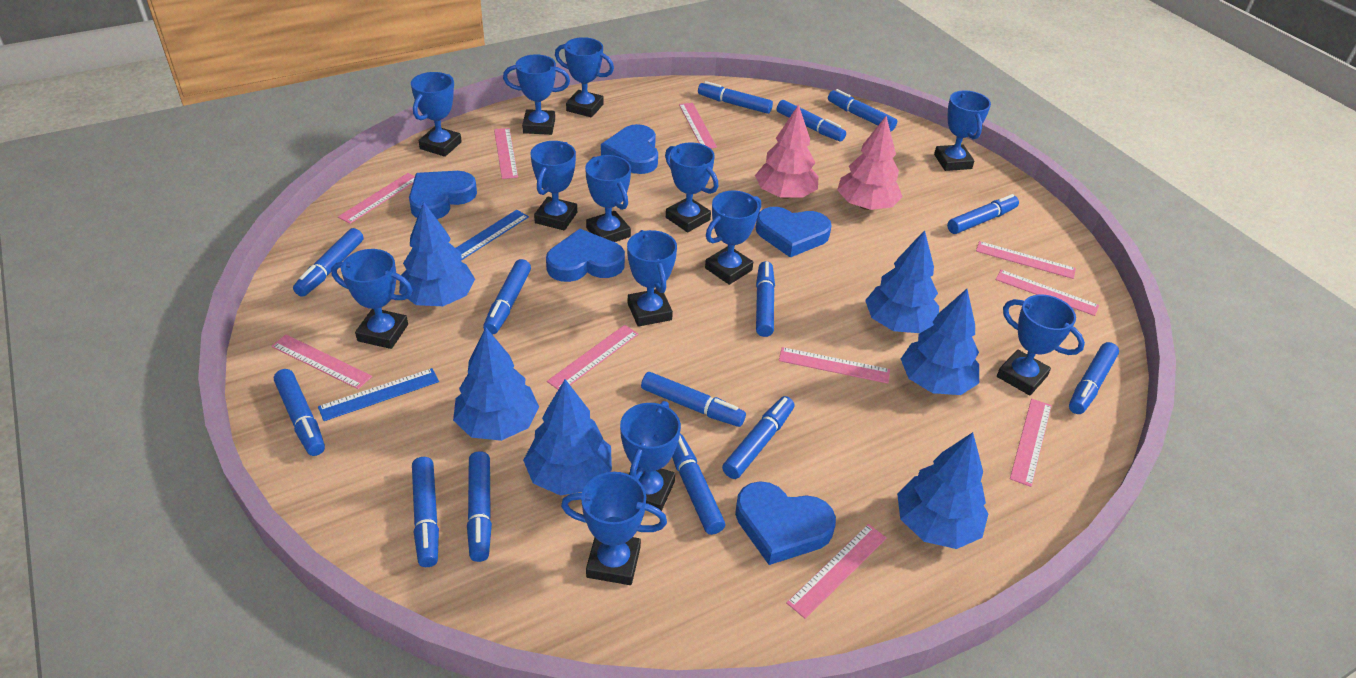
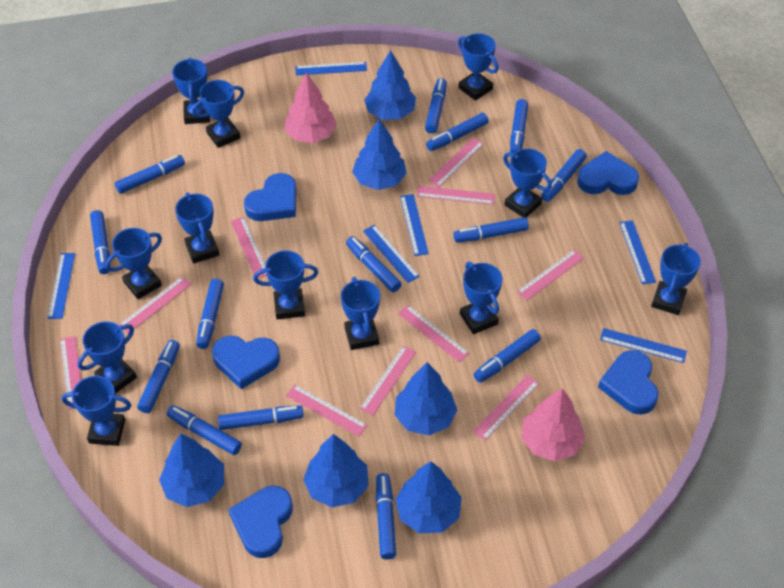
blue ruler: [318,368,439,421] [456,210,529,260] = 2 -> [47,253,75,319] [295,62,367,75] [363,225,420,283] [400,194,429,256] [600,328,687,363] [619,220,656,284] = 6
blue trophy: [331,249,413,349] [411,72,462,157] [503,54,570,135] [530,141,577,230] [555,37,614,117] [561,472,667,585] [585,155,631,242] [620,401,681,511] [627,230,677,327] [665,142,718,232] [705,190,761,285] [934,90,991,171] [997,295,1085,395] = 13 -> [62,376,131,446] [78,321,137,394] [106,228,162,299] [172,58,210,124] [175,192,219,263] [192,80,244,148] [253,250,318,319] [341,277,380,350] [458,33,499,101] [460,262,503,334] [503,149,552,217] [651,243,701,315] = 12

